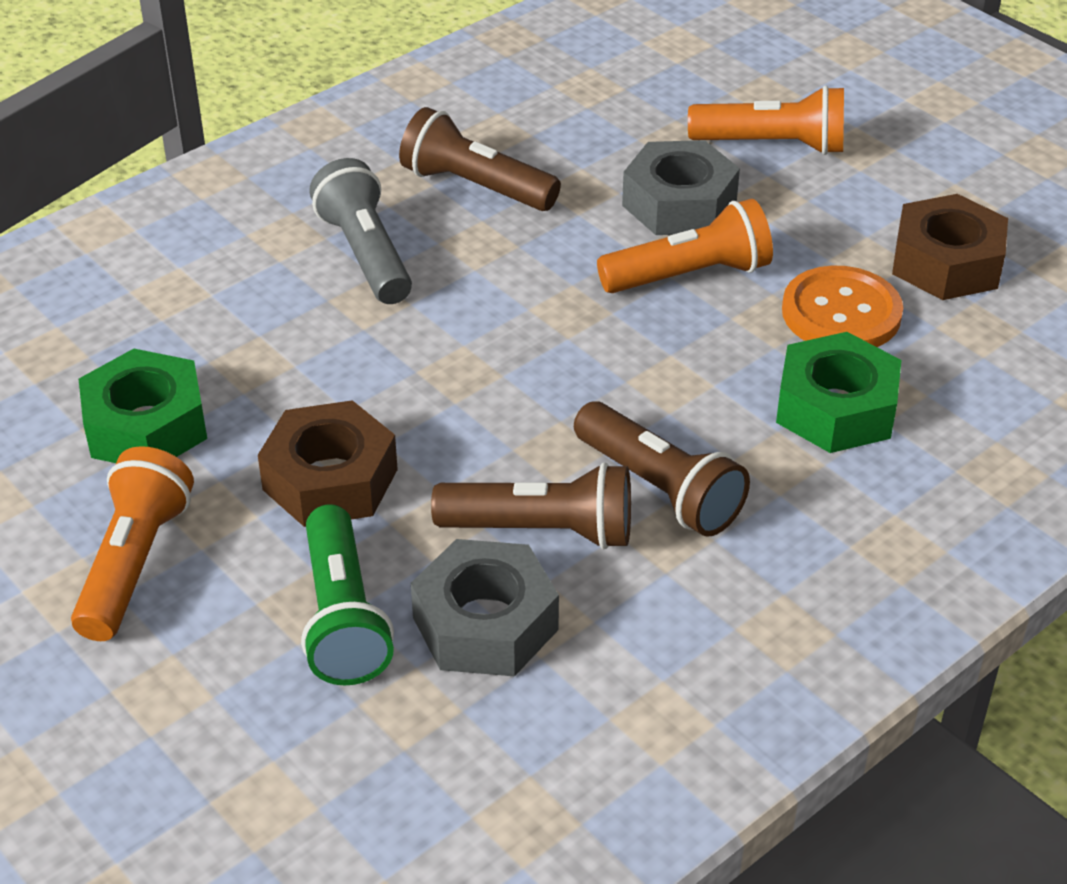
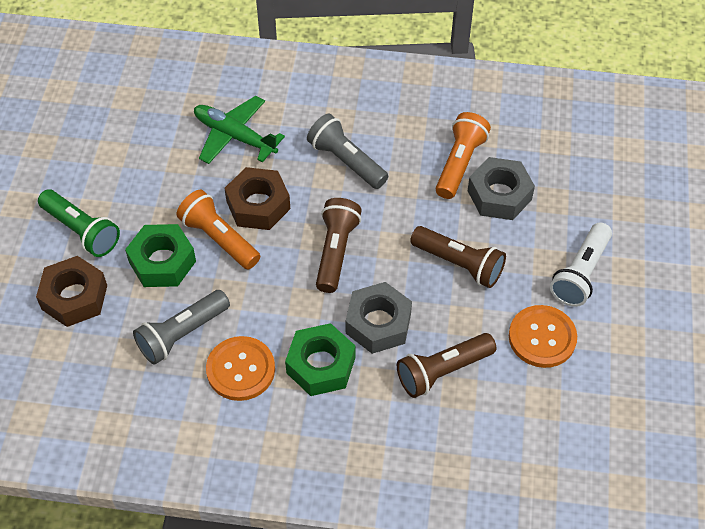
green plane: none = 0 -> [194,96,285,164] = 1
grey flashlight: [309,158,412,304] = 1 -> [133,290,230,365] [307,114,388,189] = 2
orange button: [782,266,903,347] = 1 -> [206,336,275,401] [509,305,577,368] = 2
orange flashlight: [71,446,194,641] [597,199,773,293] [688,86,844,155] = 3 -> [177,190,260,269] [436,112,491,199] = 2
white flashlight: none = 0 -> [550,222,612,307] = 1

